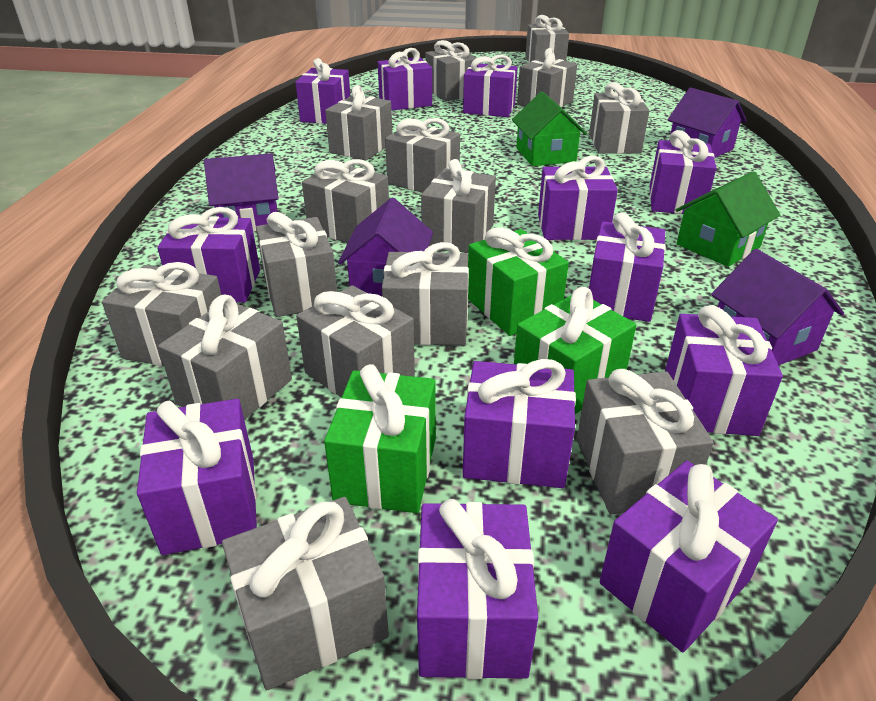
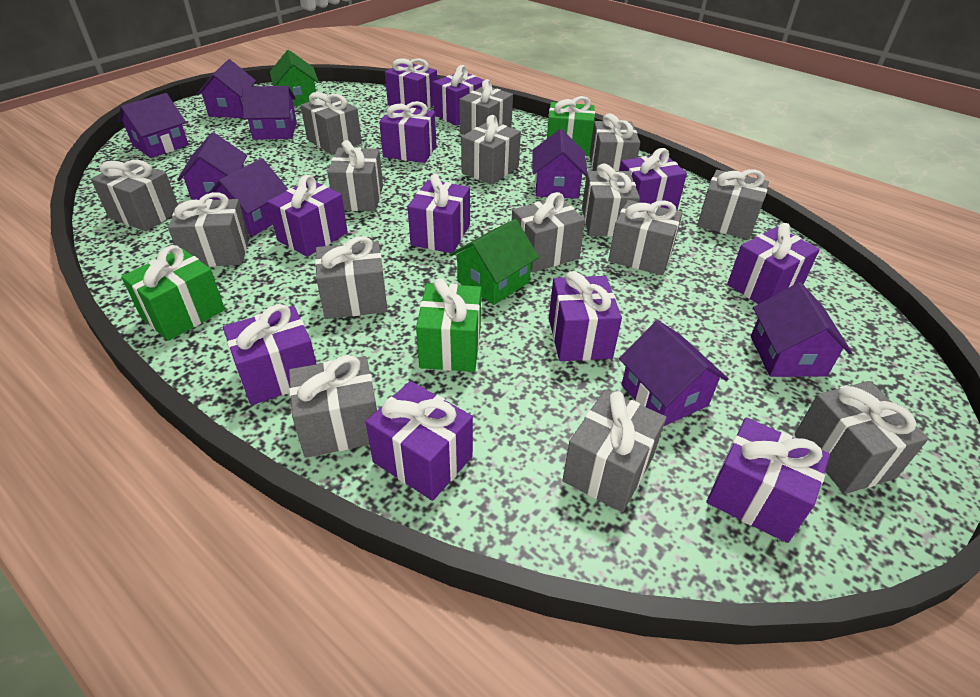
purple gift: [137,399,257,555] [157,207,260,303] [295,58,350,124] [377,48,432,111] [417,499,538,679] [463,55,518,117] [463,359,576,488] [538,155,618,240] [589,212,666,322] [599,461,778,652] [650,130,716,214] [665,305,783,436] = 12 -> [223,304,316,405] [267,175,348,257] [366,381,473,501] [379,101,436,163] [385,58,437,110] [408,174,470,253] [433,65,484,126] [549,271,622,361] [619,148,687,210] [706,418,830,543] [727,223,820,304] = 11
purple house: [204,153,279,232] [338,198,433,296] [668,88,747,158] [711,249,844,366] = 4 -> [118,93,189,158] [177,132,247,200] [196,59,256,118] [208,158,288,236] [242,86,297,140] [532,129,587,198] [619,320,728,426] [751,282,852,377] = 8

